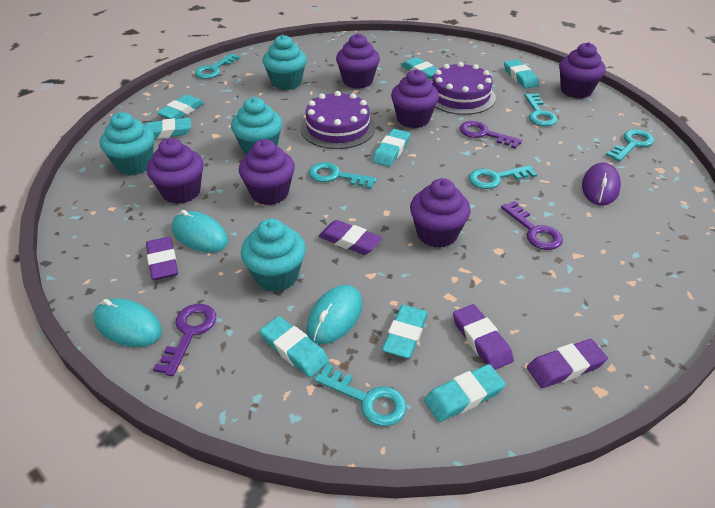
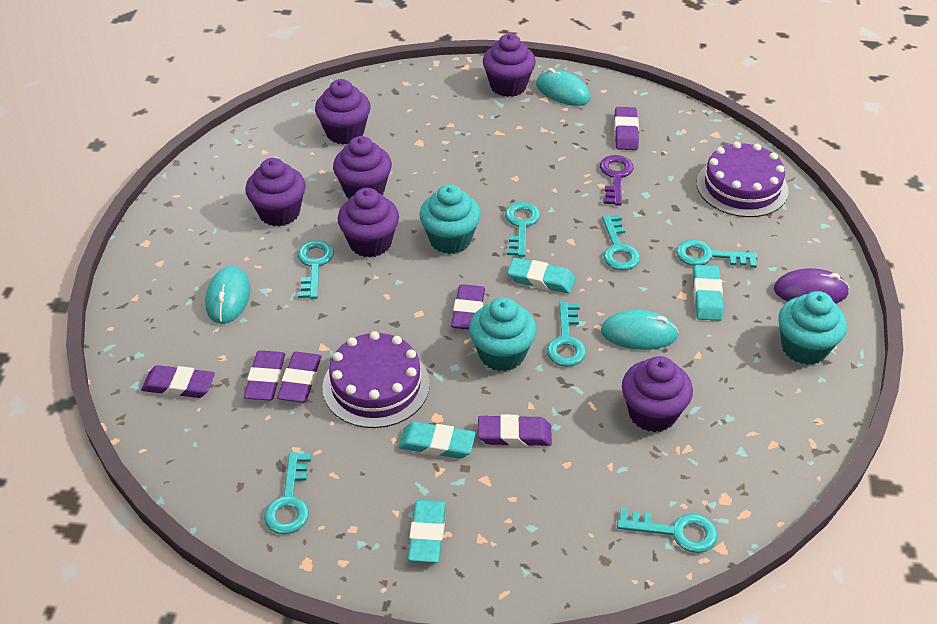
purple eraser: [146,237,178,280] [319,220,382,255] [453,304,514,370] [527,339,608,388] = 4 -> [141,365,215,398] [244,350,285,400] [277,352,321,402] [451,284,485,329] [478,414,552,447] [614,107,639,150] = 6
purple key: [153,304,216,376] [460,121,522,149] [501,201,563,250] = 3 -> [600,155,634,206] = 1
turquoise cupcake: [100,112,155,175] [231,97,282,155] [241,219,306,292] [263,35,307,90] = 4 -> [419,184,481,254] [469,297,537,371] [778,291,847,365] = 3
turquoise eraser: [144,118,191,139] [157,94,204,119] [260,316,329,378] [372,129,410,167] [382,305,428,358] [401,57,438,79] [424,364,506,422] [504,59,539,89] = 8 -> [398,422,476,459] [408,500,446,563] [508,258,575,294] [693,265,723,321] = 4
turquoise key: [195,53,241,79] [309,162,377,189] [314,364,407,426] [469,165,537,189] [524,93,557,126] [606,129,654,162] = 6 -> [264,452,311,534] [297,240,334,299] [505,202,540,257] [547,302,586,367] [602,214,640,270] [617,508,718,553] [676,240,758,268] = 7

